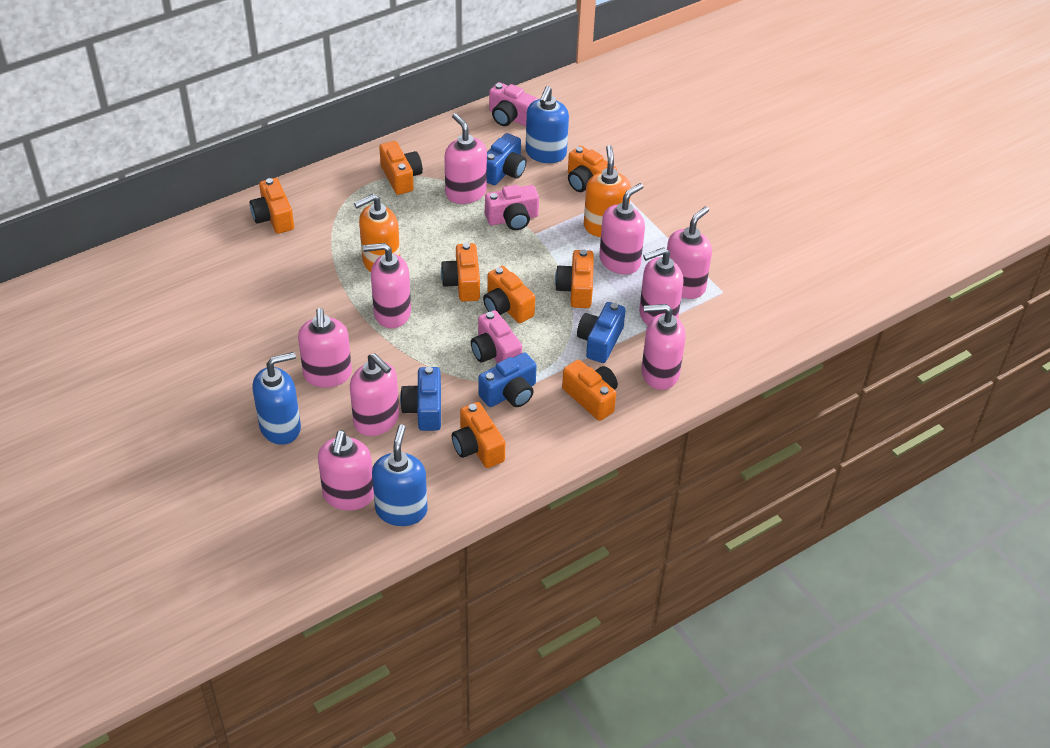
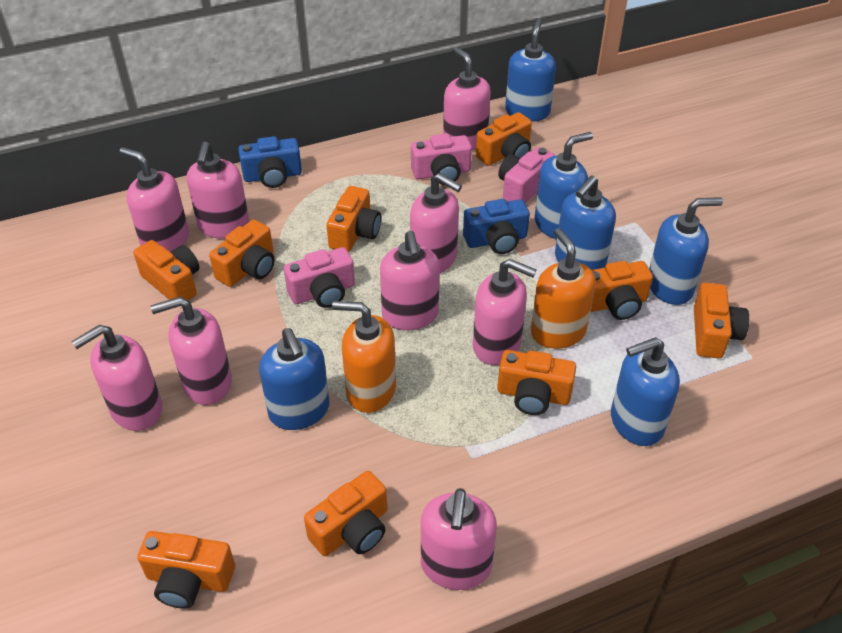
blue camera: [400,367,441,431] [478,352,537,407] [487,133,527,185] [577,302,626,363] = 4 -> [238,136,302,188] [463,199,530,254] = 2
blue soap dispenser: [252,352,301,445] [372,425,427,526] [526,86,569,163] = 3 -> [259,328,329,430] [505,19,556,122] [535,132,593,239] [555,175,616,270] [611,337,680,446] [649,197,723,305] = 6
orange camera: [250,178,294,234] [379,141,423,195] [441,243,480,302] [452,402,505,468] [483,266,535,323] [555,249,594,308] [562,360,618,421] [568,146,617,192] = 8 -> [133,240,199,300] [137,531,235,609] [209,220,275,287] [304,471,387,556] [326,186,381,252] [476,112,532,166] [497,350,576,415] [591,261,653,320] [694,283,749,358] = 9

